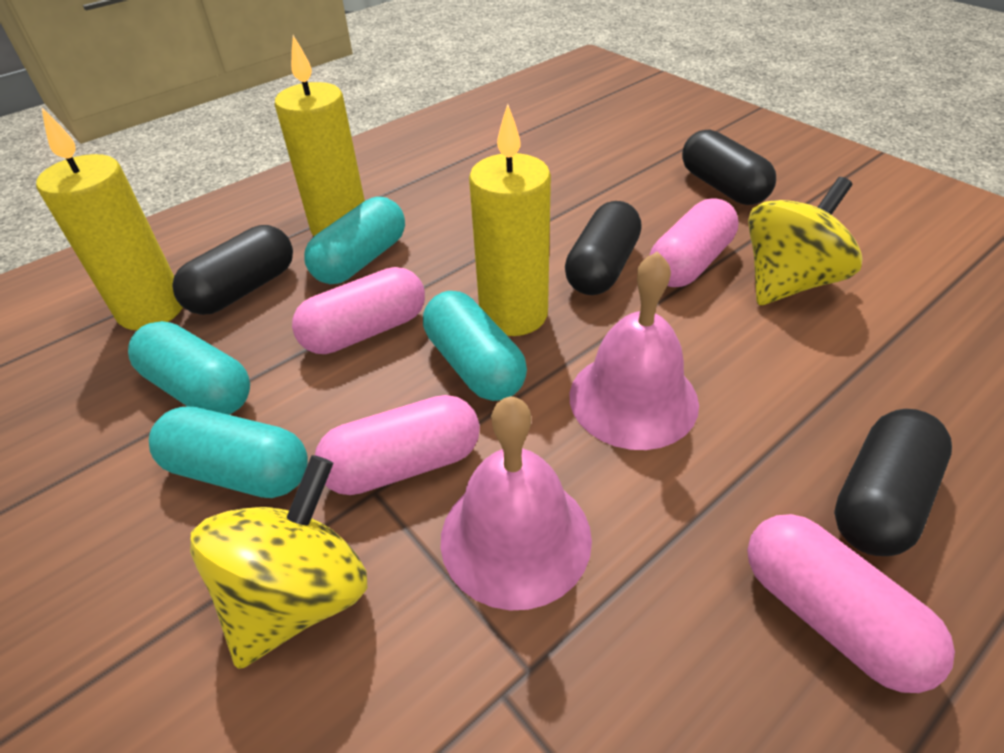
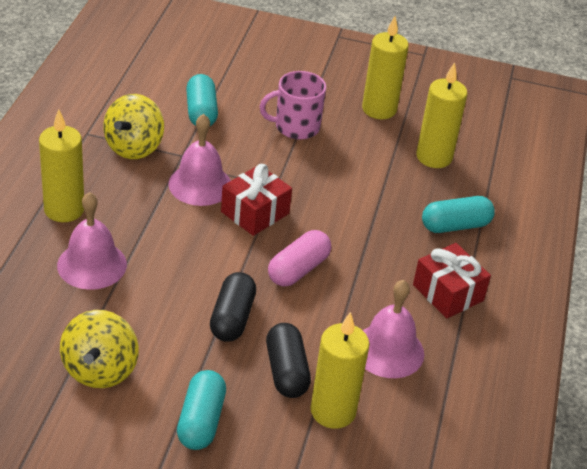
black capsule: [172,225,293,315] [565,201,642,295] [682,129,776,205] [834,409,952,556] = 4 -> [210,272,256,342] [266,323,311,398] = 2
pink bell: [441,396,592,610] [570,251,699,450] = 2 -> [57,192,127,290] [168,114,231,206] [363,280,424,378] = 3
pink capsule: [292,267,425,354] [315,395,480,495] [649,198,739,287] [747,514,955,693] = 4 -> [268,230,331,287] = 1
pink mug: none = 0 -> [259,71,326,140] = 1
red gift: none = 0 -> [221,164,292,236] [413,243,491,318] = 2
turquoise capsule: [128,321,250,415] [149,407,308,498] [304,197,405,284] [423,291,527,401] = 4 -> [177,370,226,450] [186,74,218,126] [422,196,495,233] = 3
yellow candle: [36,108,183,330] [275,35,365,236] [469,104,551,336] = 3 -> [39,109,84,222] [311,312,370,429] [362,16,409,119] [416,62,467,168] = 4

